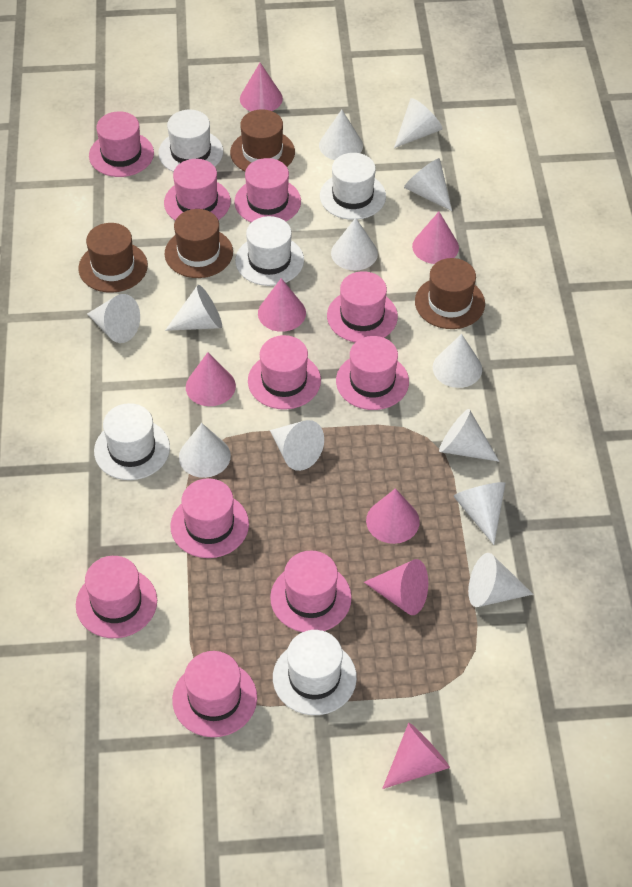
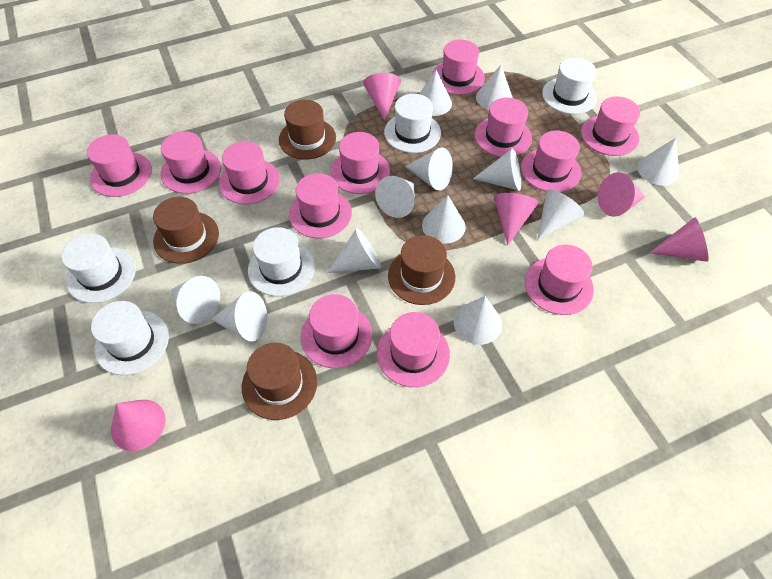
pink cone: [186,352,236,406] [240,63,283,111] [258,278,306,332] [364,559,428,615] [366,488,420,544] [382,723,450,789] [412,212,459,264] = 7 -> [111,400,166,451] [363,73,401,121] [494,193,538,245] [598,172,645,217] [649,217,708,262] = 5
pink hat: [76,556,157,638] [89,111,154,177] [164,159,231,220] [170,478,249,558] [172,651,257,737] [234,158,301,222] [248,335,321,410] [270,550,352,632] [327,271,398,342] [336,336,409,410] = 10 -> [87,134,152,197] [160,131,221,194] [219,142,280,205] [289,173,352,238] [301,294,372,368] [330,132,390,194] [377,312,450,387] [432,40,485,95] [475,98,532,157] [521,130,581,192] [525,245,594,315] [581,96,640,156] = 12

